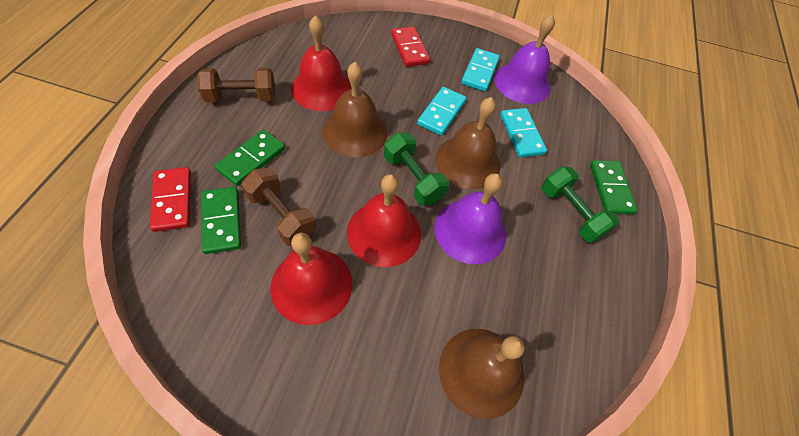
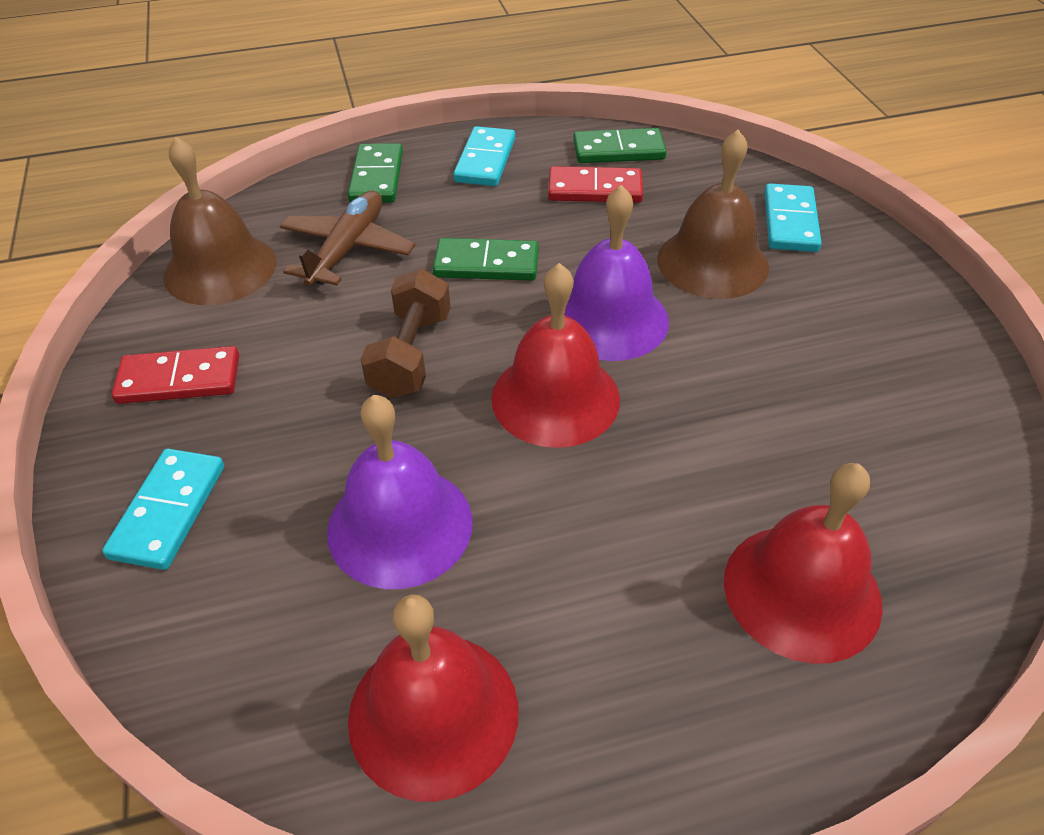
brown bell: [322,62,388,157] [435,97,500,189] [439,329,525,419] = 3 -> [163,137,276,305] [657,129,769,299] = 2
brown dumbbell: [197,68,275,102] [241,167,316,246] = 2 -> [361,269,451,398] = 1
brown plane: none = 0 -> [280,191,416,286] = 1
green dumbbell: [384,133,449,206] [542,167,619,243] = 2 -> none = 0

